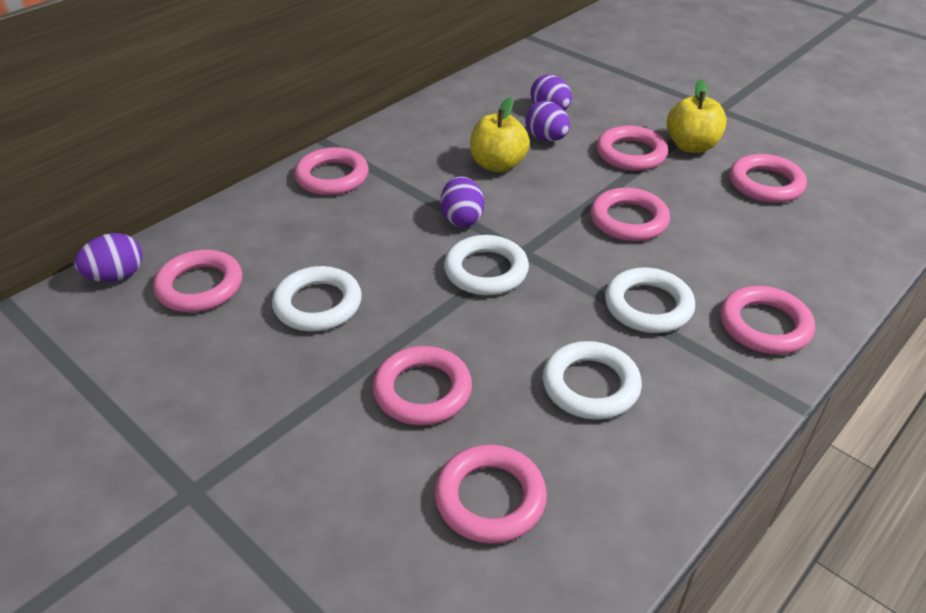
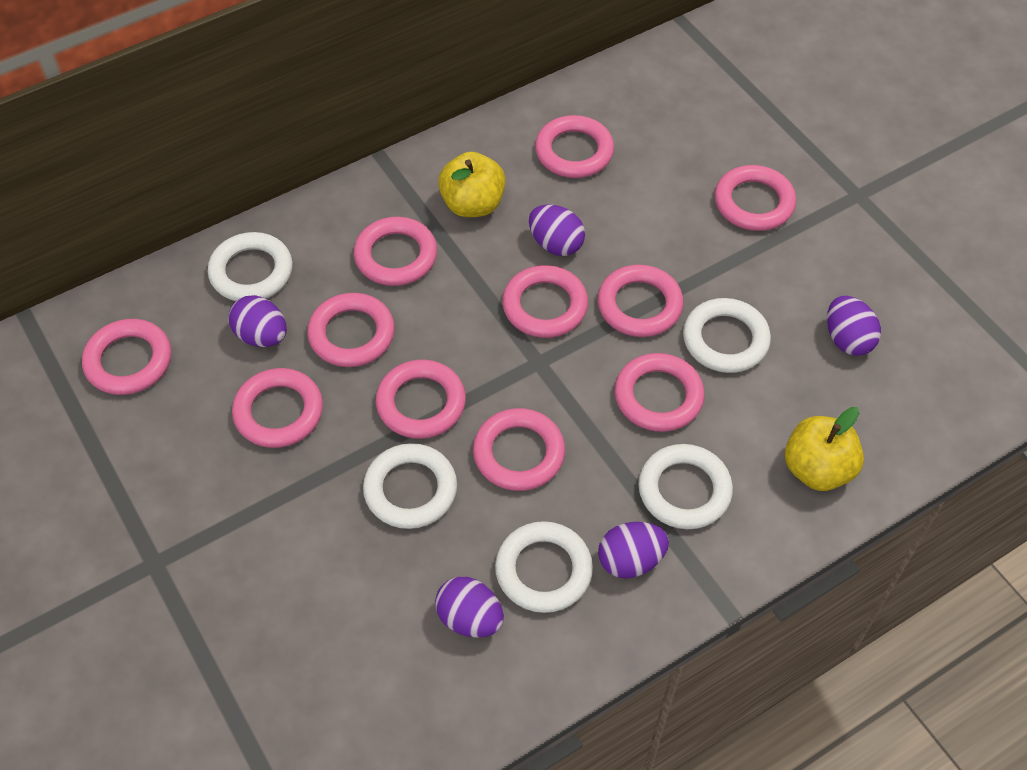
pink ring: [153,249,242,312] [294,147,369,195] [373,346,472,425] [435,444,547,544] [590,188,670,241] [596,126,668,171] [720,286,815,354] [730,154,807,203] = 8 -> [82,319,171,395] [232,368,323,448] [307,293,395,367] [354,217,437,286] [376,360,466,439] [473,408,565,491] [502,265,588,338] [535,115,614,178] [598,264,683,337] [615,353,705,432] [715,165,796,231] = 11
purple egg: [74,233,143,282] [441,176,485,227] [525,101,570,141] [530,74,572,111] = 4 -> [229,295,287,347] [435,577,504,638] [529,204,585,256] [598,522,669,578] [827,296,881,356] = 5
white ring: [272,266,362,331] [444,235,529,295] [543,341,642,420] [605,267,695,333] = 4 -> [208,232,293,301] [363,443,457,529] [495,521,593,613] [638,444,733,529] [683,298,771,373] = 5

